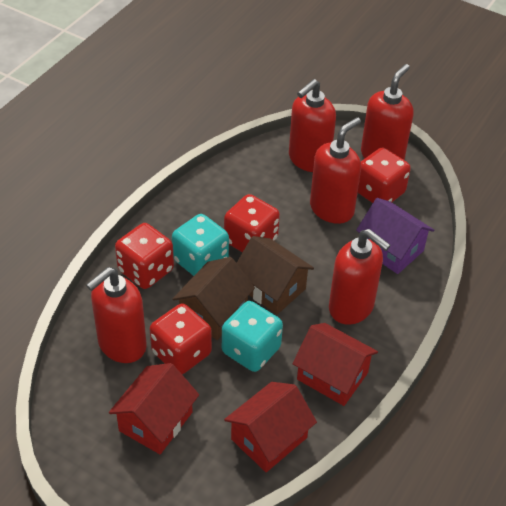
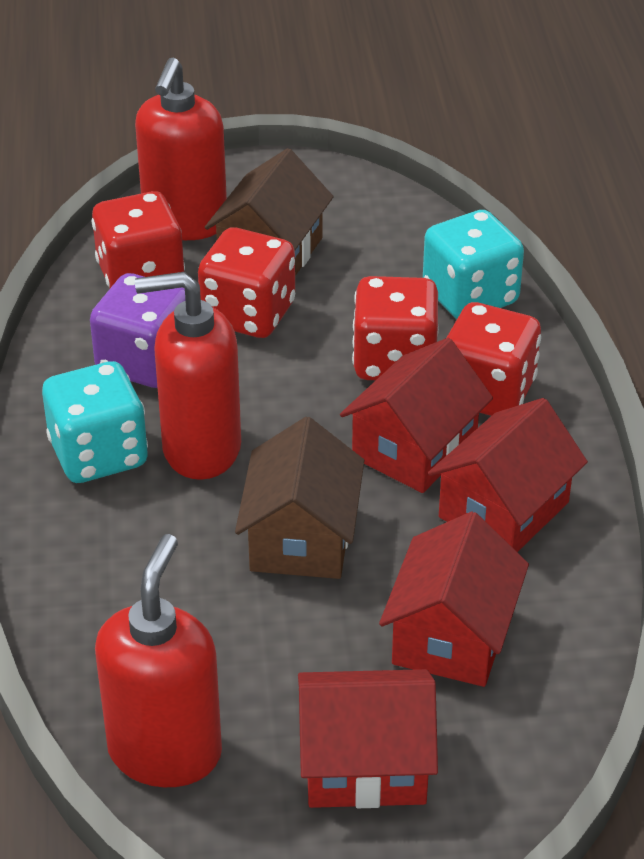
purple dice: none = 0 -> [90,273,185,388] = 1
purple house: [356,198,434,274] = 1 -> none = 0
red house: [109,363,199,454] [224,382,317,472] [293,323,378,406] = 3 -> [298,669,438,808] [340,338,493,493] [379,512,529,687] [428,398,588,552] = 4
red soap dispenser: [86,267,147,363] [289,79,336,172] [310,117,361,224] [329,229,390,325] [361,64,414,160] = 5 -> [95,534,222,787] [135,58,227,240] [135,272,241,480] = 3

